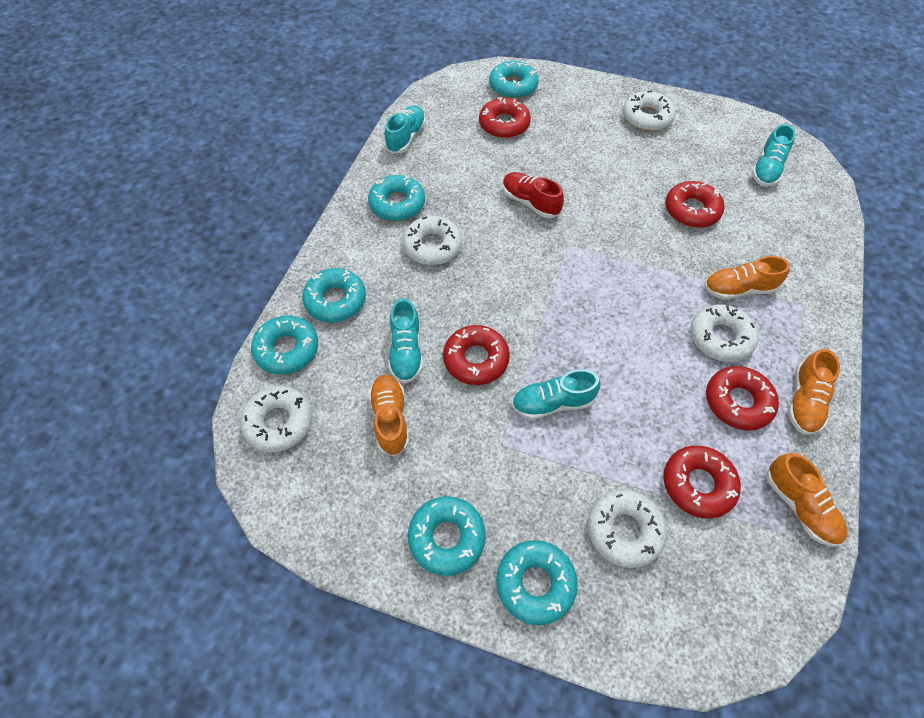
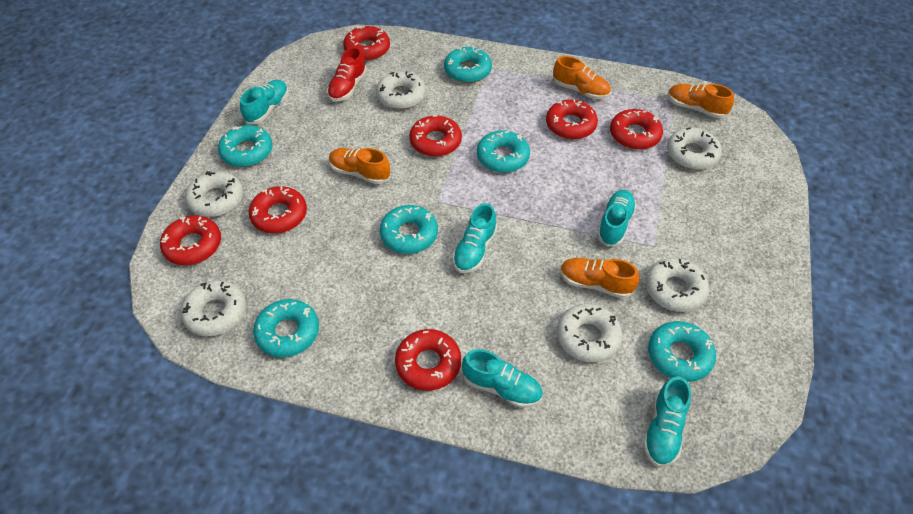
red donut: [443,325,510,385] [479,97,531,138] [663,446,741,519] [665,181,724,228] [706,366,779,431] = 5 -> [160,215,221,265] [249,186,307,233] [343,26,390,61] [395,329,461,391] [409,115,462,157] [546,99,598,139] [610,109,663,150] = 7
turquoise shoe: [384,105,426,154] [388,298,423,384] [512,369,600,420] [752,124,795,187] = 4 -> [240,80,289,124] [452,203,497,273] [462,349,543,408] [597,190,636,247] [643,376,691,467] = 5
white donut: [240,386,313,452] [402,216,462,265] [588,489,667,568] [623,91,676,131] [690,304,758,362] = 5 -> [181,280,246,337] [185,171,243,217] [376,71,426,109] [557,304,622,362] [646,258,709,312] [667,127,722,170] = 6

